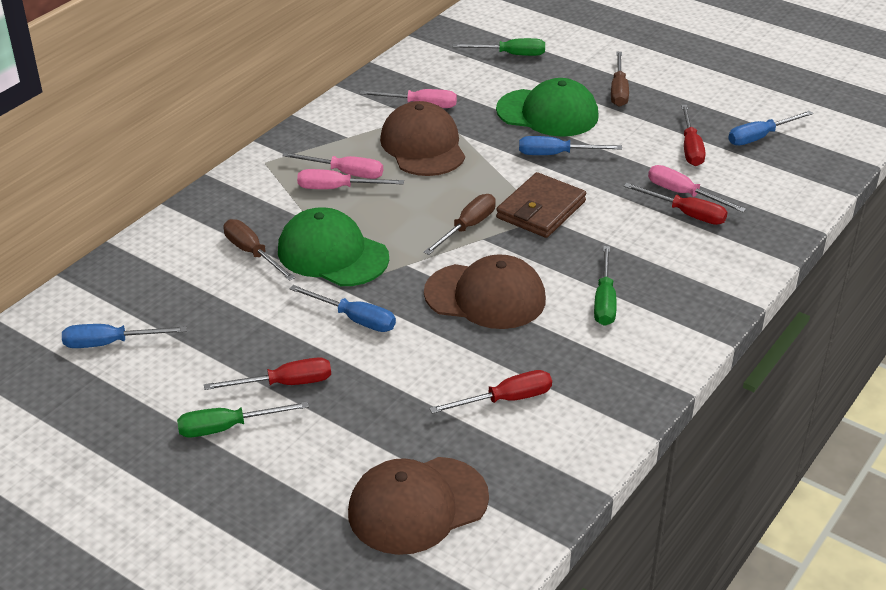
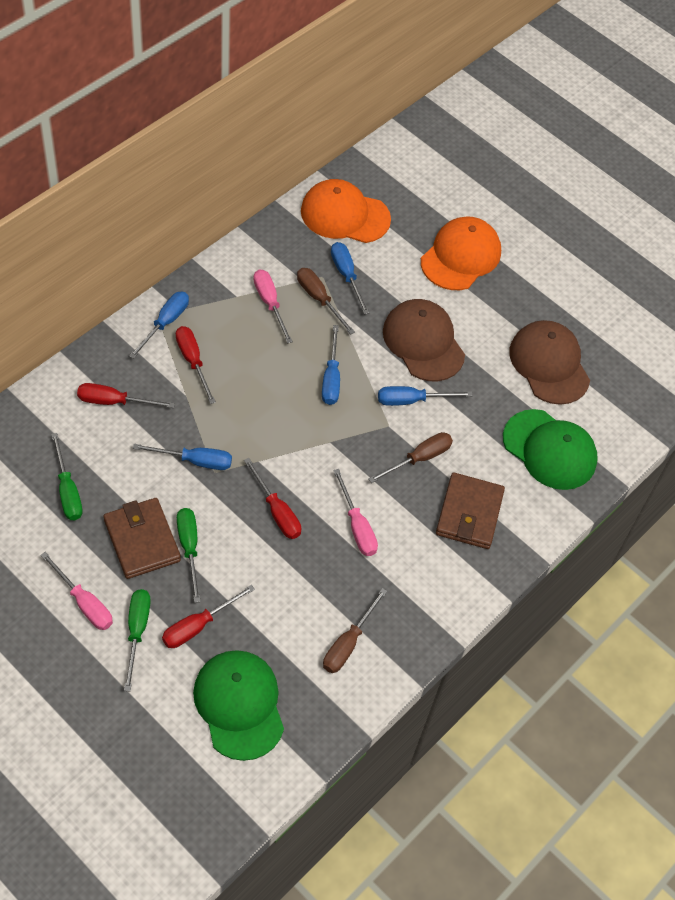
blue screwdriver: [62,324,187,348] [290,285,396,332] [519,136,622,155] [728,111,813,145] = 4 -> [129,292,189,359] [133,444,232,470] [322,325,340,405] [331,242,369,314] [378,386,473,406] = 5
brown cap: [348,457,489,555] [380,101,465,176] [424,254,546,329] = 3 -> [383,299,465,381] [509,320,590,405] = 2
brown wallet: [496,172,586,238] = 1 -> [104,498,181,579] [436,472,505,549] = 2
orange cap: none = 0 -> [301,179,391,243] [421,216,501,290] = 2
pink screwdriver: [282,152,383,179] [297,169,404,189] [359,89,457,108] [648,165,746,212] = 4 -> [40,552,113,630] [253,269,293,344] [333,469,378,556] = 3

